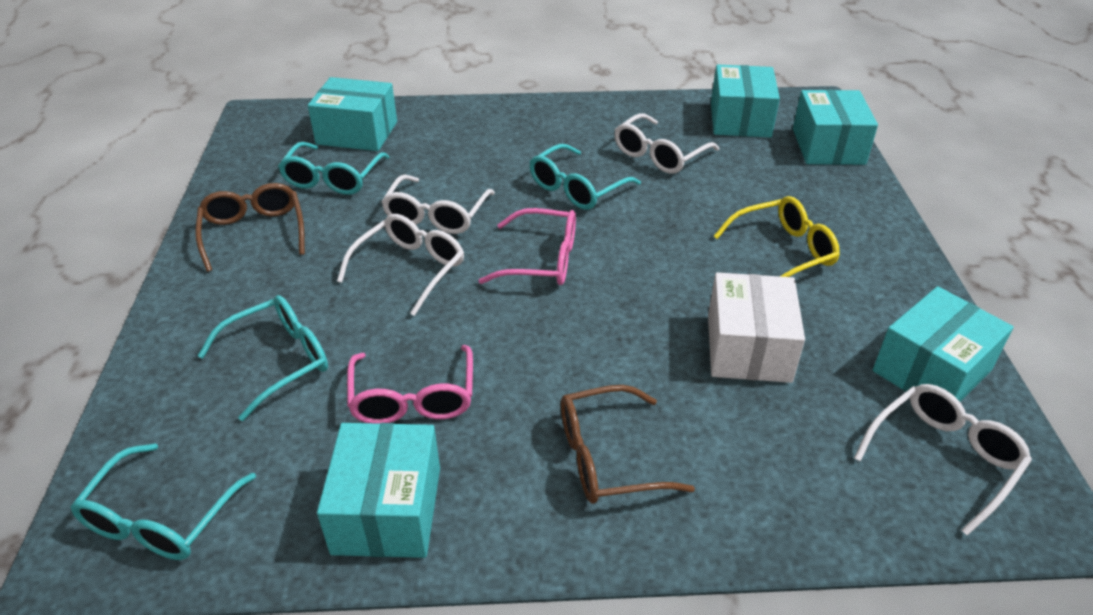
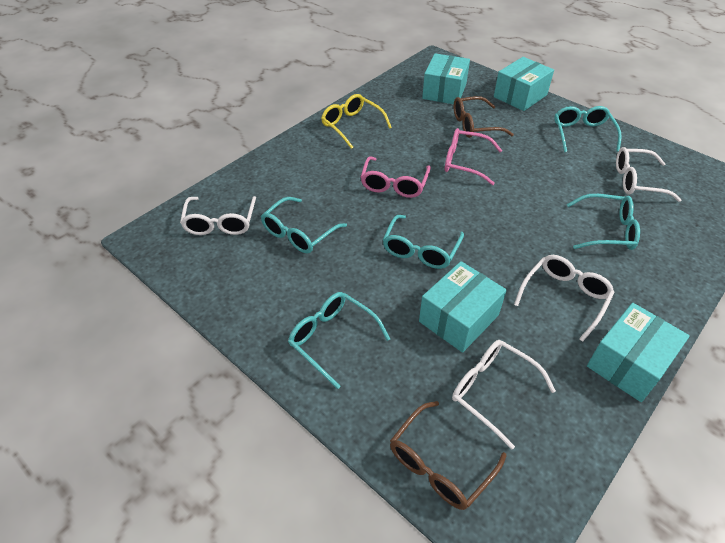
turquoise box: [308,77,397,151] [317,423,440,558] [711,64,780,138] [793,90,878,165] [873,286,1014,402] = 5 -> [419,261,507,353] [422,53,470,104] [494,57,554,111] [587,303,690,402] = 4
turquoise glasses: [70,443,256,560] [198,295,328,421] [278,142,390,195] [529,144,641,210] = 4 -> [261,197,347,254] [288,292,390,389] [383,215,464,269] [554,106,622,152] [567,194,640,250] = 5
white box: [708,272,805,383] = 1 -> none = 0

